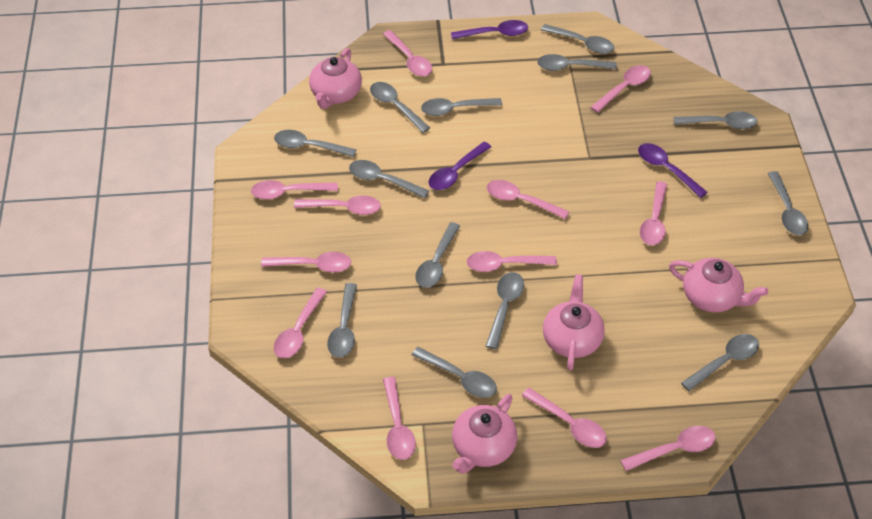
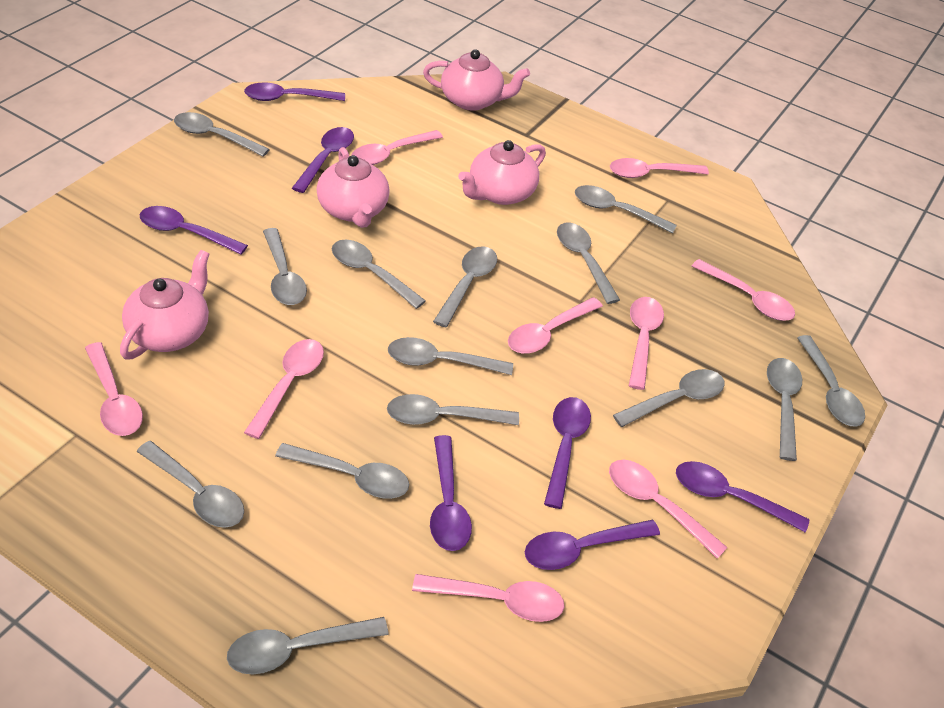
grey spoon: [274,130,357,157] [327,283,357,358] [349,160,429,198] [370,82,430,133] [412,347,497,398] [415,222,460,288] [421,98,502,116] [486,272,524,349] [537,54,617,71] [541,24,615,54] [673,111,757,129] [681,334,759,392] [768,171,808,235] = 13 -> [136,441,244,528] [174,112,270,157] [227,617,389,674] [263,228,307,305] [275,443,409,499] [332,240,426,309] [387,394,519,425] [388,337,513,375] [433,246,497,327] [557,222,620,304] [575,185,677,234] [613,369,725,427] [767,358,802,461] [797,335,865,427] = 14
pink spoon: [251,180,338,199] [261,252,351,273] [274,288,327,358] [294,195,381,215] [383,30,432,76] [383,377,416,460] [467,251,557,272] [487,180,569,219] [522,388,607,448] [590,65,651,113] [620,426,716,471] [640,181,667,245] = 12 -> [85,342,143,436] [244,339,324,439] [351,130,443,165] [412,574,564,622] [508,297,603,354] [609,460,728,559] [610,158,709,178] [629,297,664,390] [692,259,795,321] = 9
purple spoon: [429,141,491,190] [451,20,528,39] [638,143,708,198] = 3 -> [140,206,248,255] [244,82,345,101] [292,127,354,193] [430,435,472,551] [525,520,660,570] [544,397,591,509] [676,461,810,533] = 7

